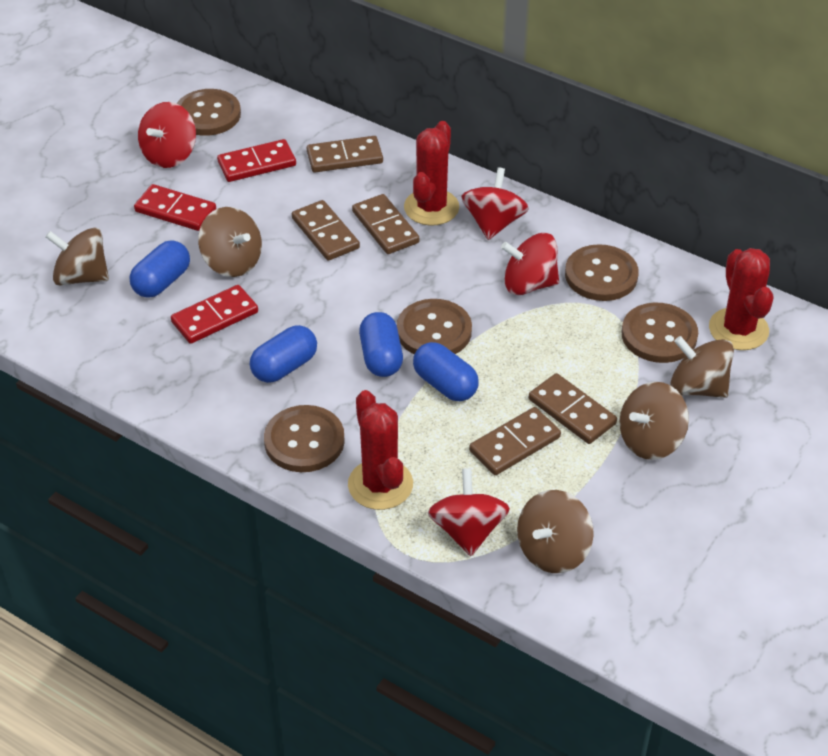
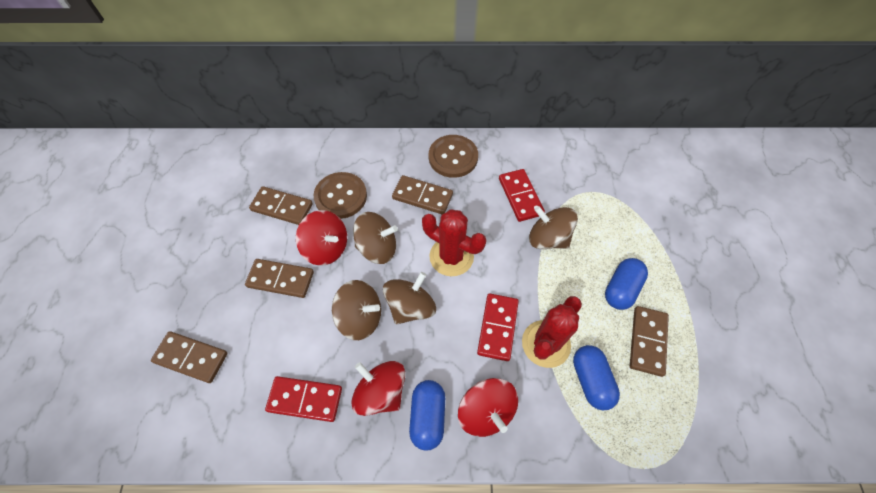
blue capsule: [130,241,190,298] [250,325,317,383] [359,312,403,377] [413,342,479,401] = 4 -> [409,380,445,451] [573,345,620,411] [605,258,648,310] = 3
brown button: [177,89,241,136] [264,405,345,472] [397,299,472,354] [565,244,639,301] [622,302,698,363] = 5 -> [314,172,367,219] [429,135,478,178] = 2
brown spinning top: [45,227,109,286] [198,207,262,277] [517,490,594,573] [619,382,689,460] [670,336,734,398] = 5 -> [332,280,381,340] [353,212,398,264] [383,272,436,324] [529,206,578,249] = 4
red cactus: [348,390,413,510] [404,121,459,226] [709,248,773,350] = 3 -> [422,209,486,276] [522,296,582,368] = 2
red spinning top: [138,102,196,168] [427,468,510,556] [461,168,529,240] [501,233,559,295] = 4 -> [296,210,347,266] [351,361,405,416] [458,378,518,437] = 3

